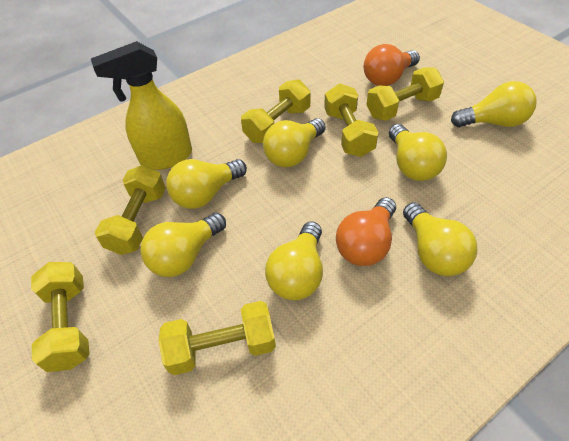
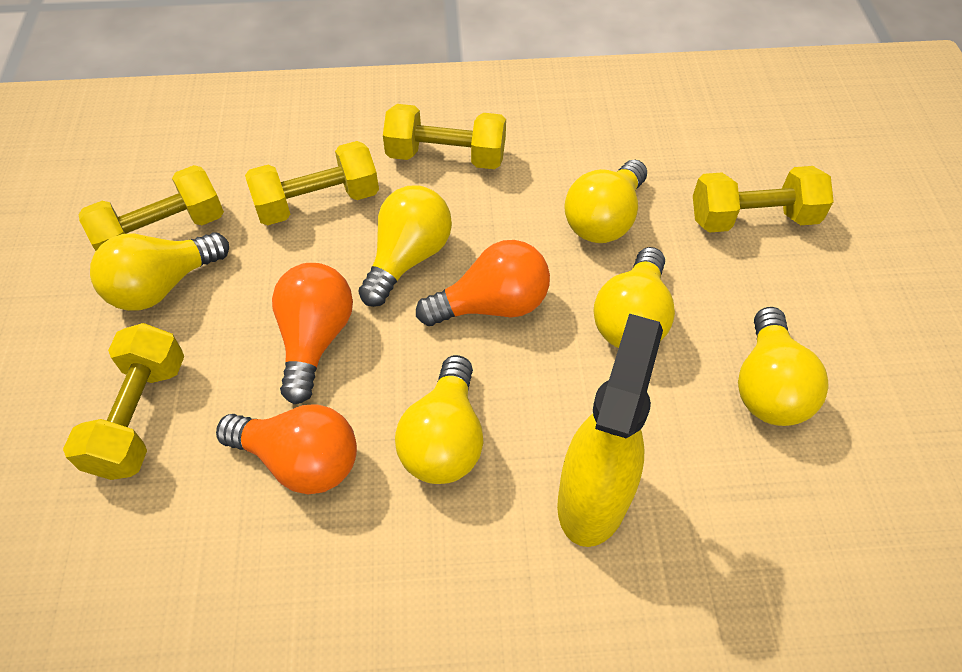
orange light bulb: [336,197,396,266] [364,44,420,86] = 2 -> [216,404,357,494] [272,263,353,404] [416,240,550,326] = 3
yellow dumbbell: [31,262,90,372] [95,165,166,255] [159,301,276,375] [241,79,310,143] [324,84,379,157] [366,68,444,121] = 6 -> [63,323,184,480] [79,165,224,251] [245,141,379,225] [383,104,506,169] [693,166,834,233] = 5
yellow light bulb: [140,213,226,277] [166,159,247,209] [263,118,326,167] [265,221,323,300] [389,124,447,181] [403,202,477,276] [451,81,537,127] = 7 -> [90,232,229,311] [358,185,452,307] [395,355,484,484] [564,160,647,243] [593,247,675,348] [738,307,829,426] = 6

